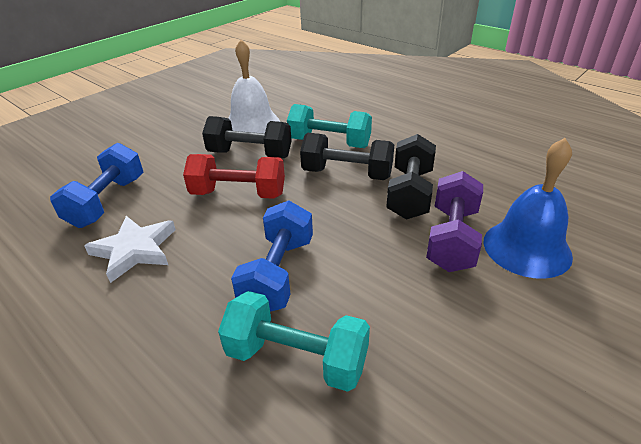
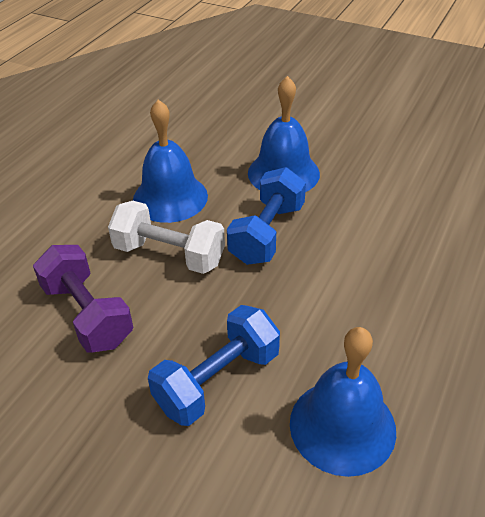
black dumbbell: [202,116,292,158] [300,133,394,180] [386,134,436,220] = 3 -> none = 0
blue bell: [484,138,573,279] = 1 -> [133,100,208,223] [248,76,320,192] [290,327,396,477] = 3
red dumbbell: [183,154,285,199] = 1 -> none = 0
turquoise dumbbell: [218,291,370,392] [287,104,372,148] = 2 -> none = 0
white bell: [229,40,280,133] = 1 -> none = 0
white dumbbell: none = 0 -> [108,201,225,274] = 1
white star: [84,216,176,283] = 1 -> none = 0

